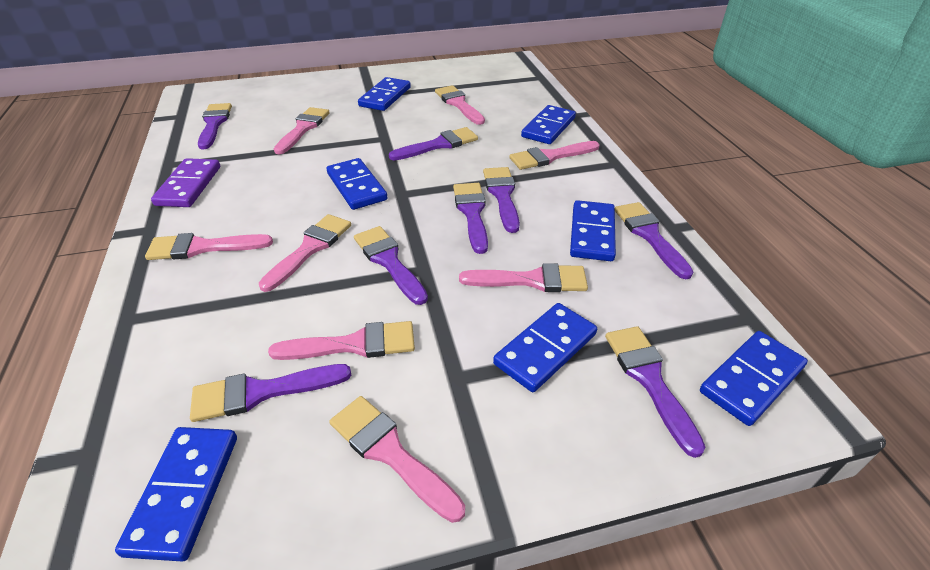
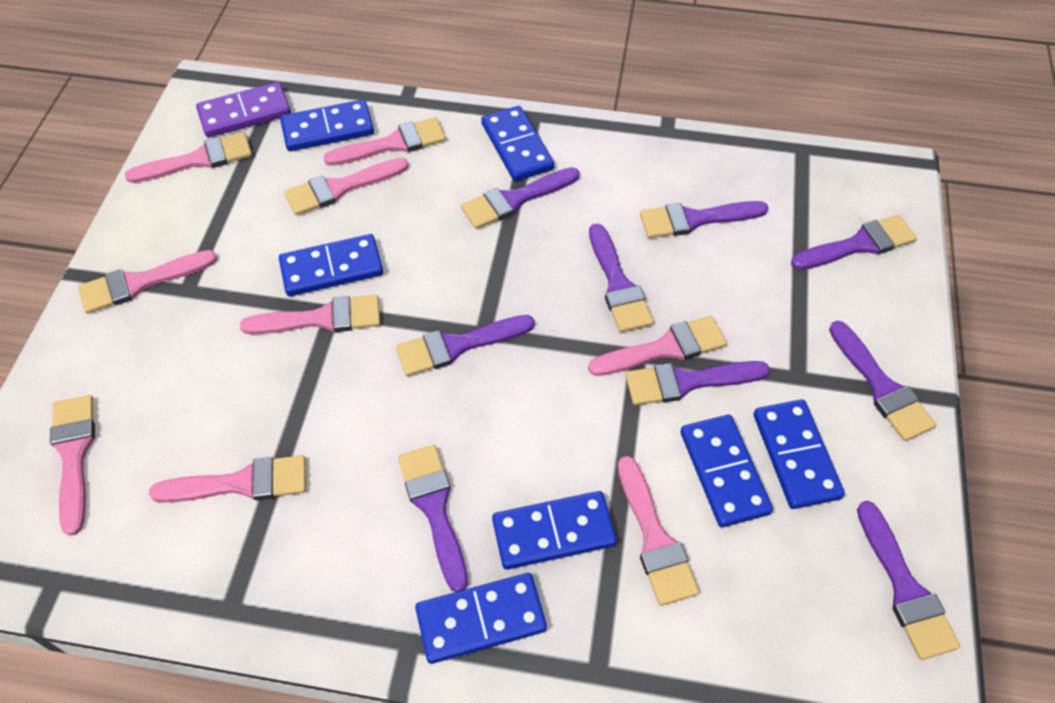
pink brush: [145,233,273,260] [259,214,351,292] [268,321,415,360] [274,107,330,154] [329,396,465,523] [435,85,485,125] [459,263,588,292] [509,141,600,170] = 8 -> [50,395,95,536] [78,250,217,314] [125,132,252,183] [149,455,306,503] [240,295,380,334] [284,158,408,215] [324,117,446,166] [588,316,727,376] [618,456,699,606] = 9
purple brush: [190,364,351,422] [198,103,232,150] [354,226,428,305] [389,127,478,161] [453,183,488,254] [483,167,520,233] [605,326,706,458] [615,202,693,279] = 8 -> [396,315,535,376] [398,445,468,592] [461,167,580,229] [589,223,653,332] [625,361,770,405] [640,201,768,238] [791,215,917,270] [829,321,936,441] [857,501,960,660] = 9

